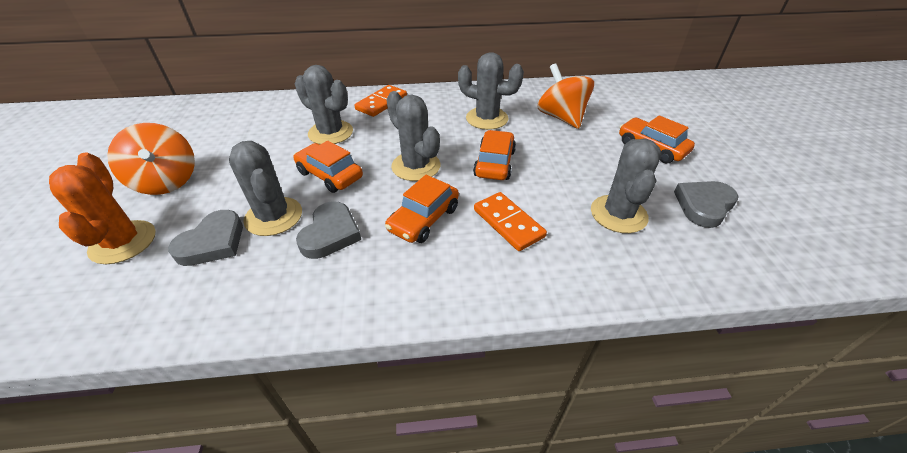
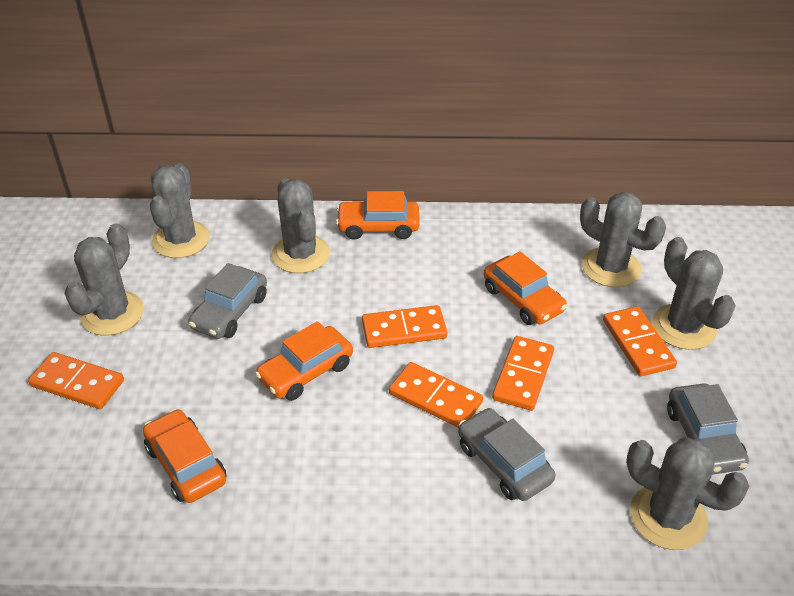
grey cactus: [229,141,302,236] [295,65,353,144] [386,91,440,181] [458,52,524,130] [591,138,662,233] = 5 -> [64,223,144,336] [150,164,210,258] [271,178,330,273] [580,192,666,287] [626,437,749,550] [652,237,736,350] = 6
grey car: none = 0 -> [189,263,267,339] [458,408,556,501] [667,383,749,475] = 3
grey heart: [168,210,243,266] [296,201,361,259] [674,181,739,228] = 3 -> none = 0
orange cactus: [49,152,156,264] = 1 -> none = 0
orange domino: [354,85,407,117] [474,192,547,251] = 2 -> [28,352,124,409] [362,305,447,348] [389,362,483,428] [492,336,554,411] [603,306,677,376] = 5
orange spinning top: [107,123,195,195] [538,63,594,129] = 2 -> none = 0

